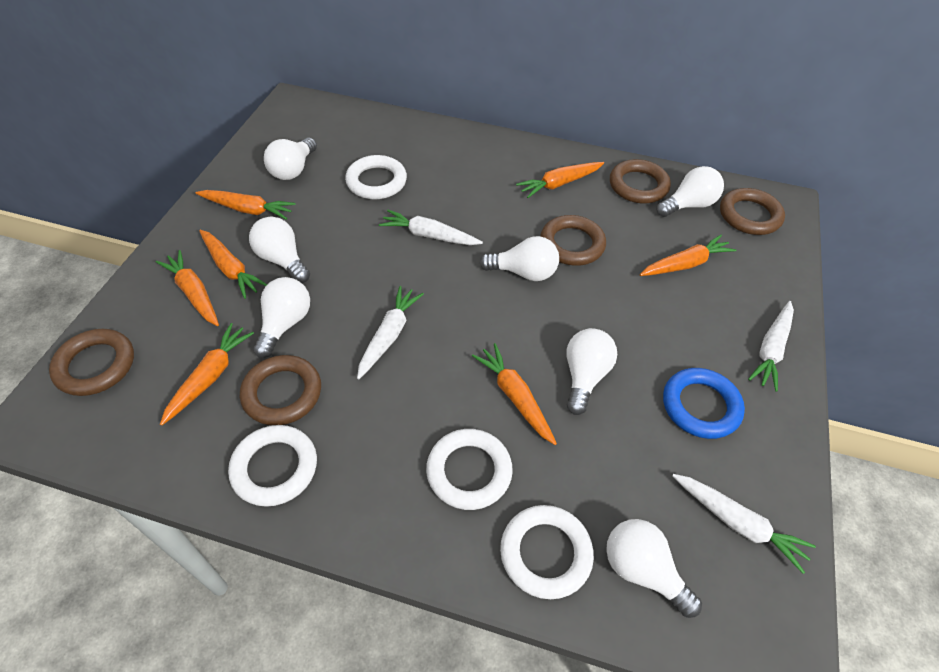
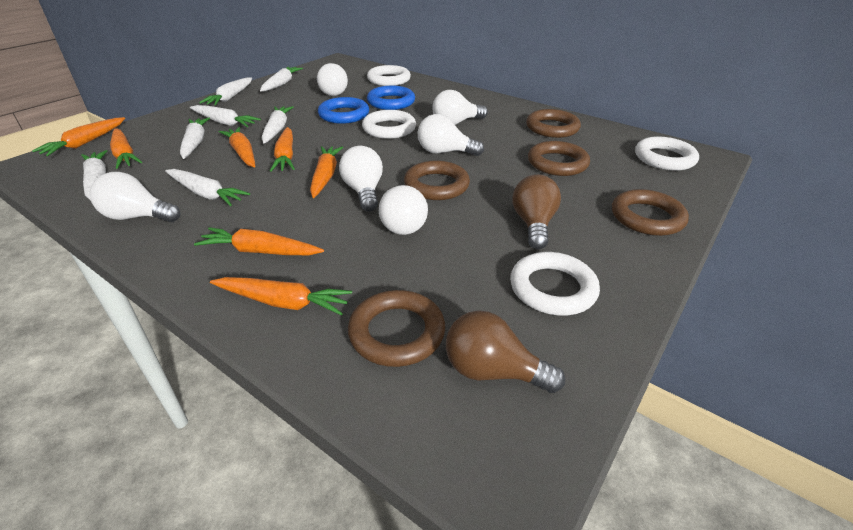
blue ring: [663,368,745,439] = 1 -> [318,97,369,124] [367,86,415,110] = 2
brown light bulb: none = 0 -> [446,311,565,393] [512,174,561,249] = 2
white carrot: [357,286,424,379] [379,210,483,245] [672,474,816,574] [748,301,794,392] = 4 -> [81,150,107,201] [165,169,250,206] [180,118,210,159] [190,105,261,127] [199,77,252,106] [260,66,303,92] [262,106,294,144] = 7
white light bulb: [249,217,310,283] [253,277,310,358] [264,137,317,180] [479,236,559,281] [566,328,617,415] [606,519,702,618] [657,166,724,217] = 7 -> [90,172,180,222] [317,63,348,96] [339,146,383,211] [379,185,428,235] [418,114,484,156] [432,90,488,125] = 6

